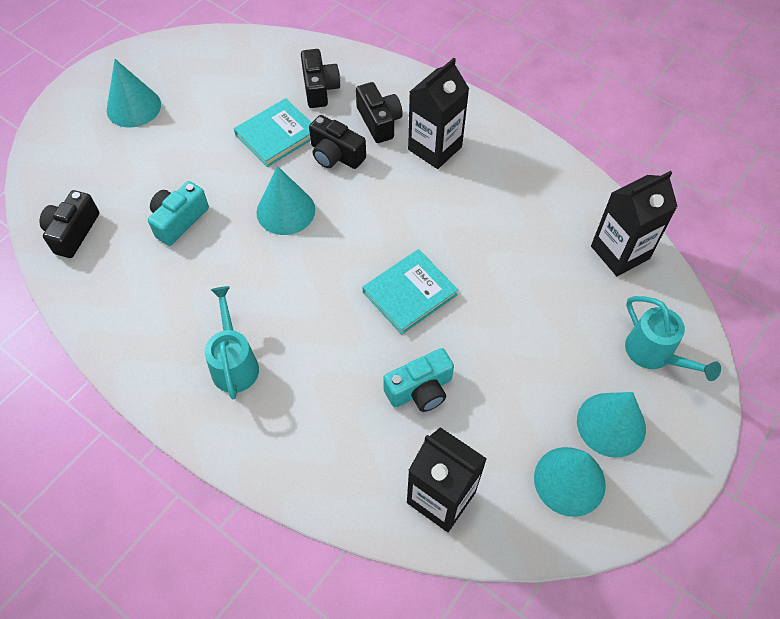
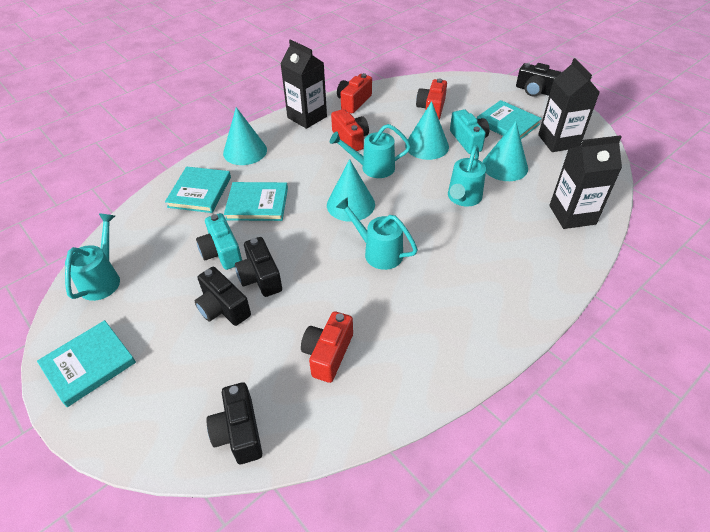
red camera: none = 0 -> [301,311,353,383] [331,109,369,151] [337,73,372,113] [416,78,447,119] = 4
turquoise book: [234,98,312,167] [362,249,458,335] = 2 -> [37,320,136,407] [165,167,231,213] [224,182,288,221] [477,100,542,139] = 4
turquoise watering can: [204,286,259,399] [625,296,721,381] = 2 -> [65,213,120,301] [330,124,411,178] [336,197,418,270] [448,145,486,207] = 4

